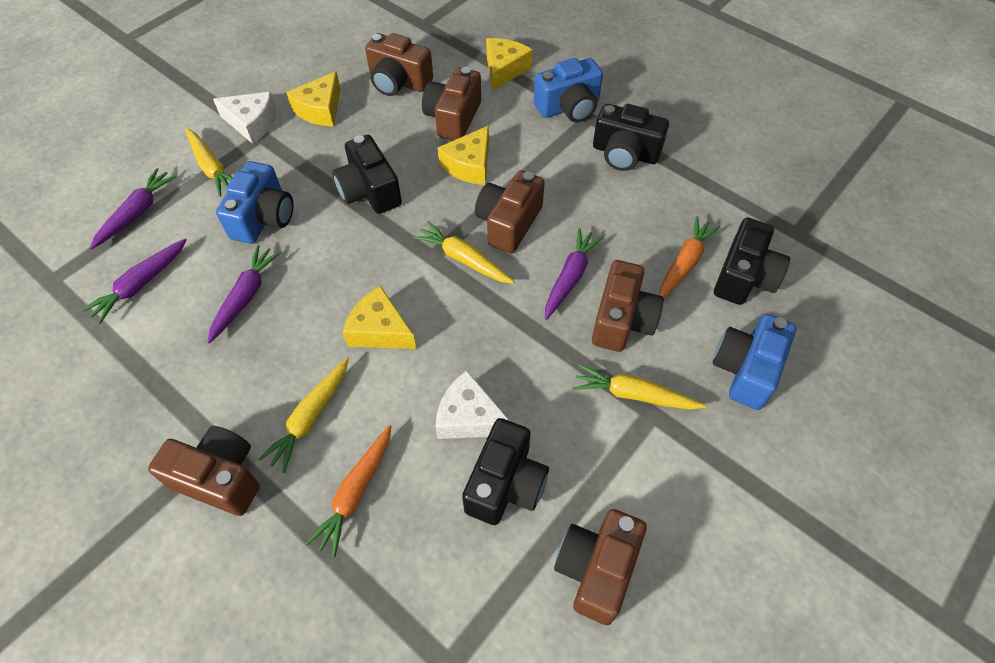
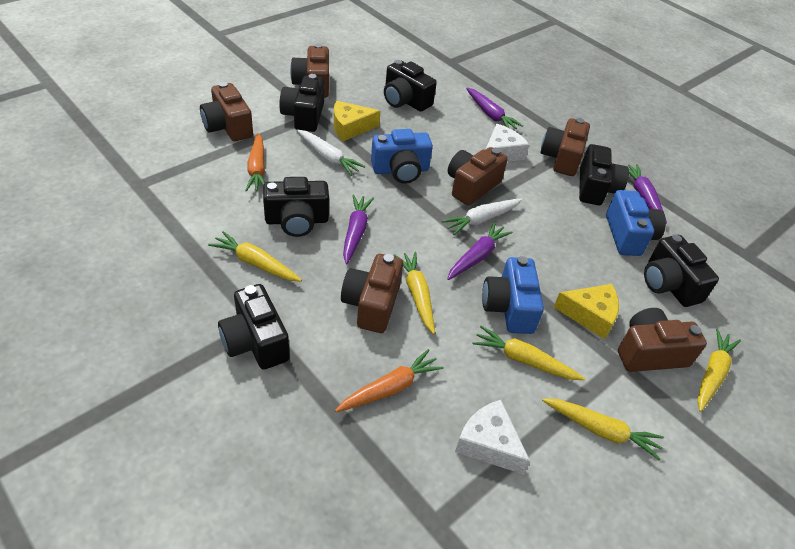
black camera: [333,135,402,214] [462,418,549,525] [593,104,669,171] [714,218,790,305] = 4 -> [218,284,290,370] [263,177,329,237] [279,74,324,132] [384,60,437,112] [579,144,629,205] [644,235,719,307] = 6
white carrot: none = 0 -> [297,129,365,176] [442,198,522,235] = 2
yellow carrot: [185,129,233,197] [258,358,349,473] [413,221,515,284] [573,364,707,410] = 4 -> [208,231,302,282] [394,252,435,334] [473,326,585,380] [542,398,664,460] [697,329,741,412] = 5
yellow cheese: [286,71,341,127] [343,286,416,349] [438,125,489,185] [486,38,533,91] = 4 -> [334,101,380,141] [554,284,619,339] = 2

